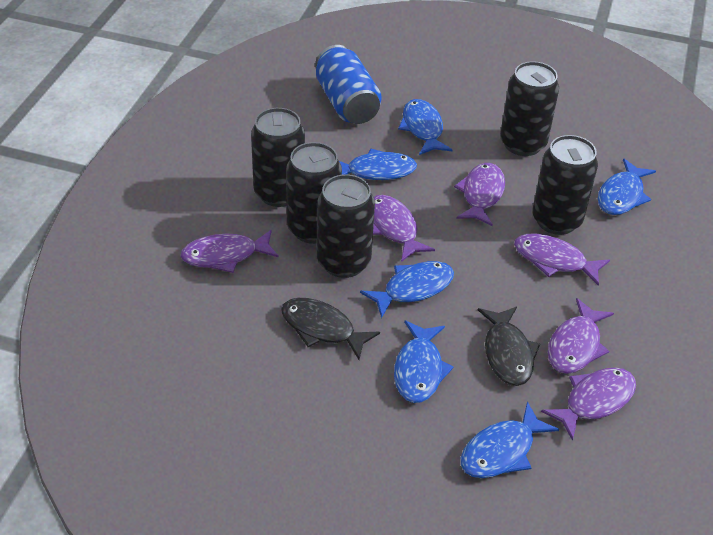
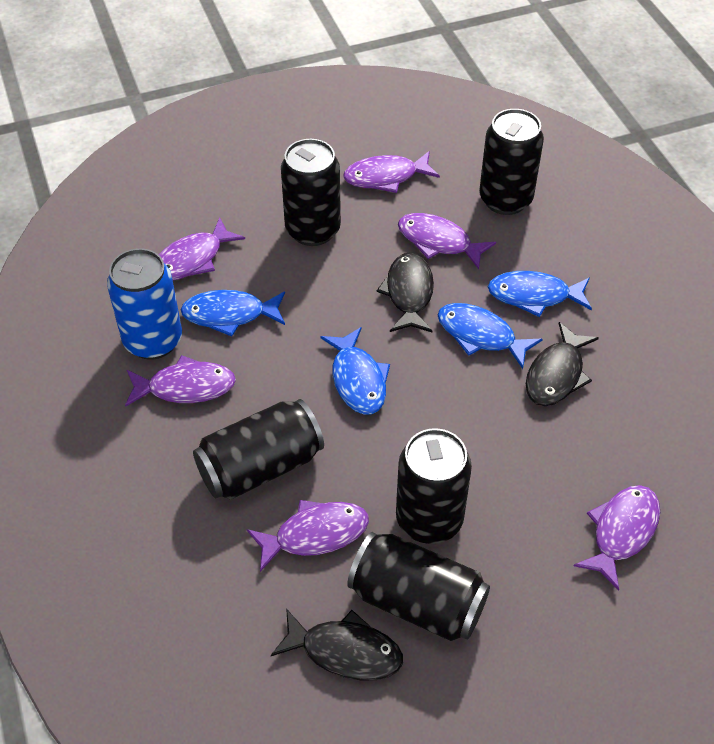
black fish: [281,298,380,360] [478,306,540,386] = 2 -> [271,609,403,680] [377,252,434,332] [526,322,599,406] = 3
blue fish: [339,148,417,180] [360,261,454,318] [394,320,453,403] [398,99,452,155] [461,402,559,478] [598,158,656,215] = 6 -> [181,290,285,336] [320,327,390,414] [438,303,543,369] [488,271,592,317] = 4

